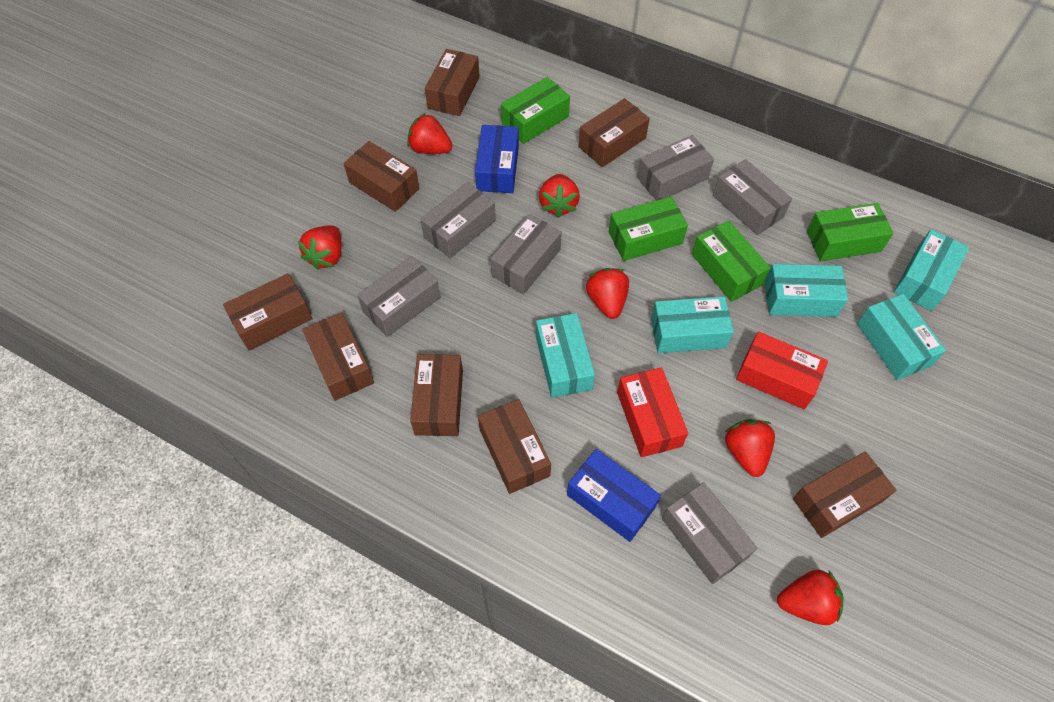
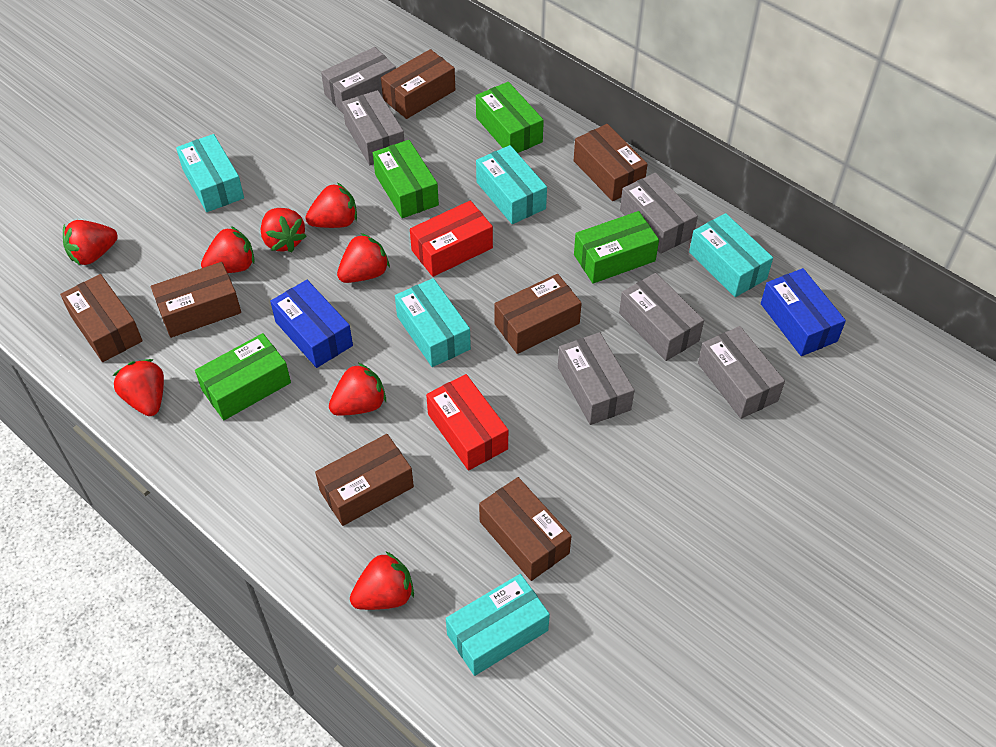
brown box: [223,273,313,351] [302,312,374,401] [344,141,420,212] [410,354,463,436] [425,49,480,116] [478,399,551,494] [578,98,650,167] [793,451,896,538] = 8 -> [60,274,142,362] [151,262,241,338] [315,434,414,526] [381,49,455,119] [479,477,571,581] [494,274,582,354] [574,124,648,201] = 7
red strawberry: [298,225,341,270] [407,113,452,154] [539,174,580,218] [586,268,629,319] [725,419,775,477] [777,570,843,625] = 6 -> [63,220,118,265] [112,359,164,416] [201,226,255,273] [261,208,307,252] [305,182,357,228] [329,363,386,416] [337,233,390,283] [350,551,414,610] = 8

